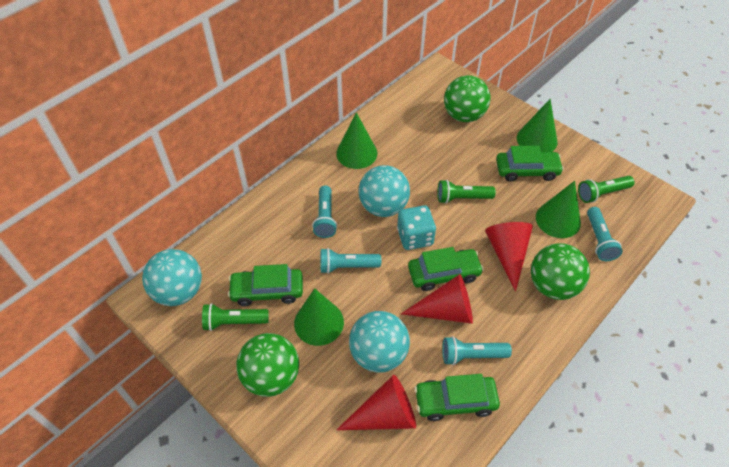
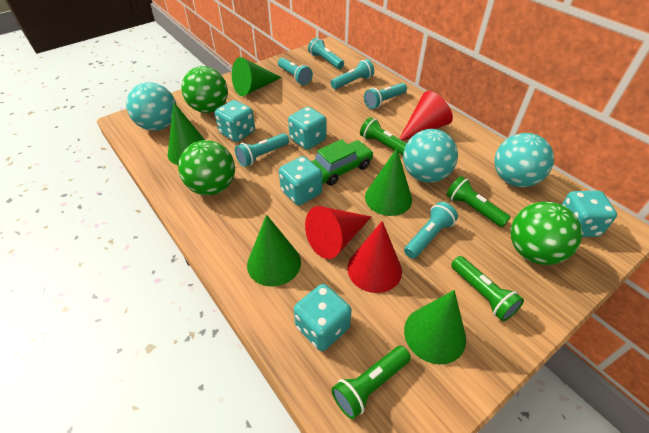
green car: [228,264,303,306] [408,247,484,291] [414,374,500,421] [496,146,564,182] = 4 -> [311,139,374,186] = 1
green cone: [294,288,344,346] [336,112,377,169] [517,99,558,152] [536,181,581,238] = 4 -> [168,102,205,165] [232,57,282,96] [247,215,301,287] [365,148,412,216] [404,290,466,364] = 5
green flashlight: [202,303,269,331] [437,180,496,204] [578,176,635,203] = 3 -> [332,346,411,419] [360,117,407,155] [446,176,511,227] [451,256,524,321] = 4
turquoise dice: [397,206,436,250] = 1 -> [215,100,255,142] [279,156,322,206] [288,107,327,150] [294,284,352,351] [562,191,617,237] = 5
turquoise flashlight: [312,185,337,238] [320,248,381,274] [442,336,512,365] [587,207,623,261] = 4 -> [235,133,289,167] [278,58,313,85] [308,37,344,69] [331,59,374,89] [364,83,407,109] [404,202,458,259] = 6

